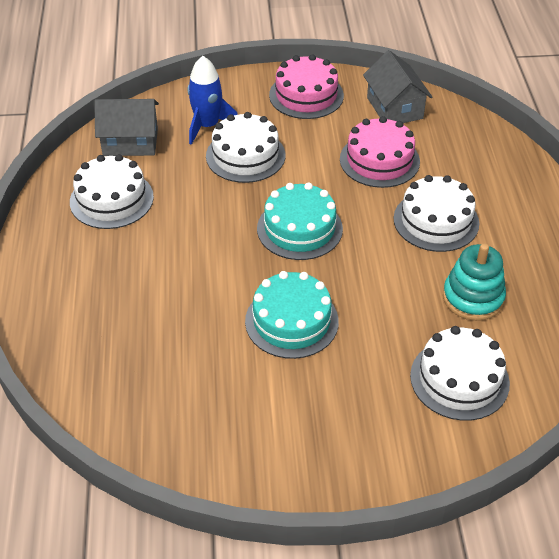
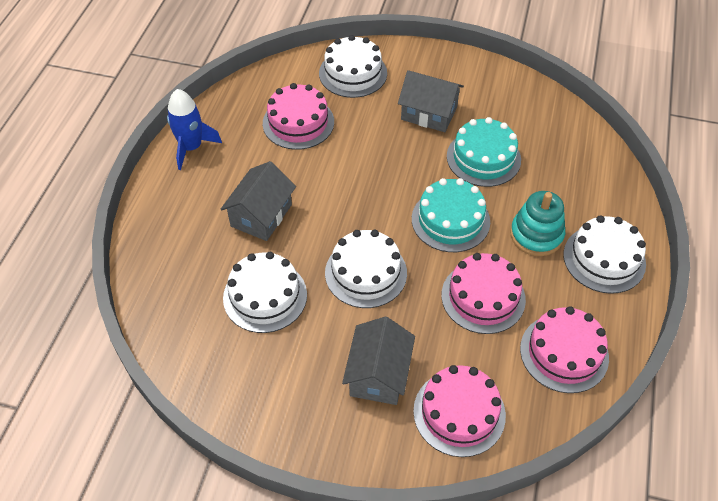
grey house: [94,99,159,156] [363,50,432,123] = 2 -> [221,161,296,241] [342,317,415,405] [398,70,464,132] = 3
pink cake: [269,54,344,119] [340,116,420,188] = 2 -> [263,83,334,150] [413,365,506,457] [441,253,526,334] [520,306,609,393] = 4

